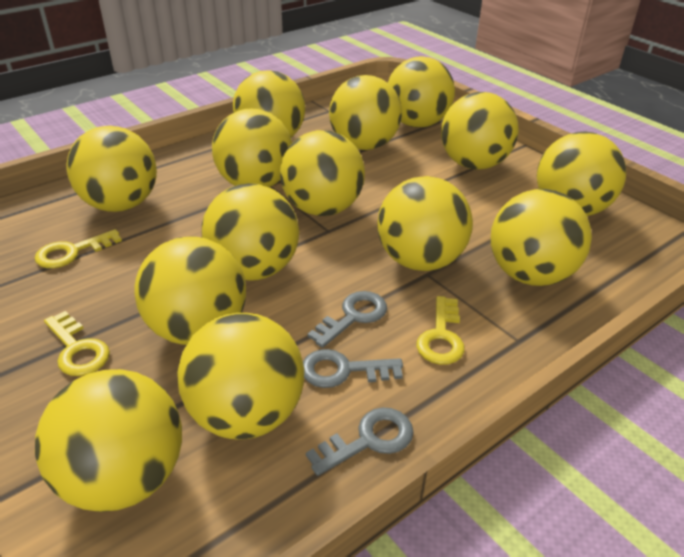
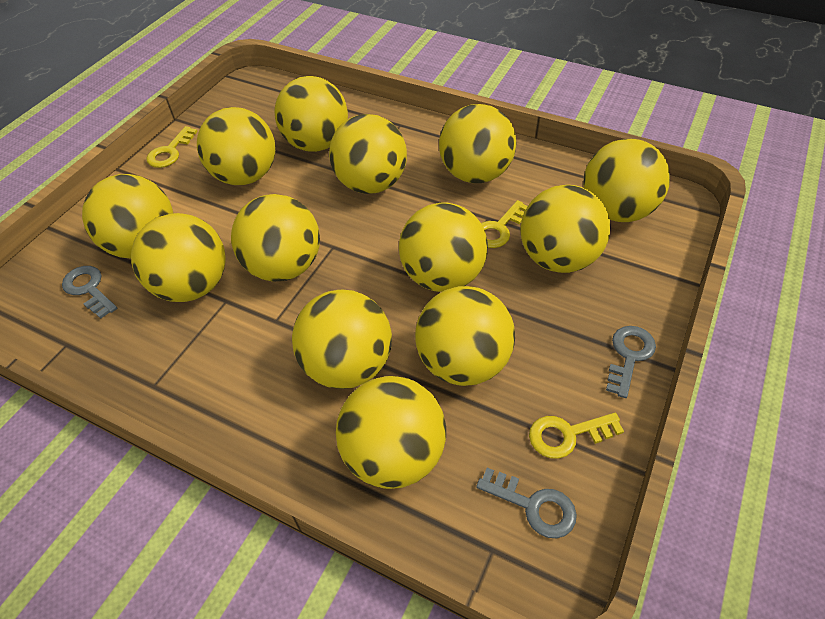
yellow ball: [35,369,182,512] [67,126,157,212] [134,236,246,345] [177,313,304,440] [202,183,299,281] [212,109,292,187] [233,70,305,137] [280,130,365,216] [329,75,402,150] [377,176,473,271] [388,56,455,128] [441,92,519,170] [491,189,592,286] [537,132,626,216] = 14 -> [82,174,173,258] [131,213,226,302] [197,107,275,185] [231,194,320,282] [274,76,348,152] [292,290,392,389] [329,114,407,194] [336,376,446,489] [399,202,488,292] [415,286,515,386] [439,104,516,183] [521,185,611,273] [583,139,670,222] = 13

